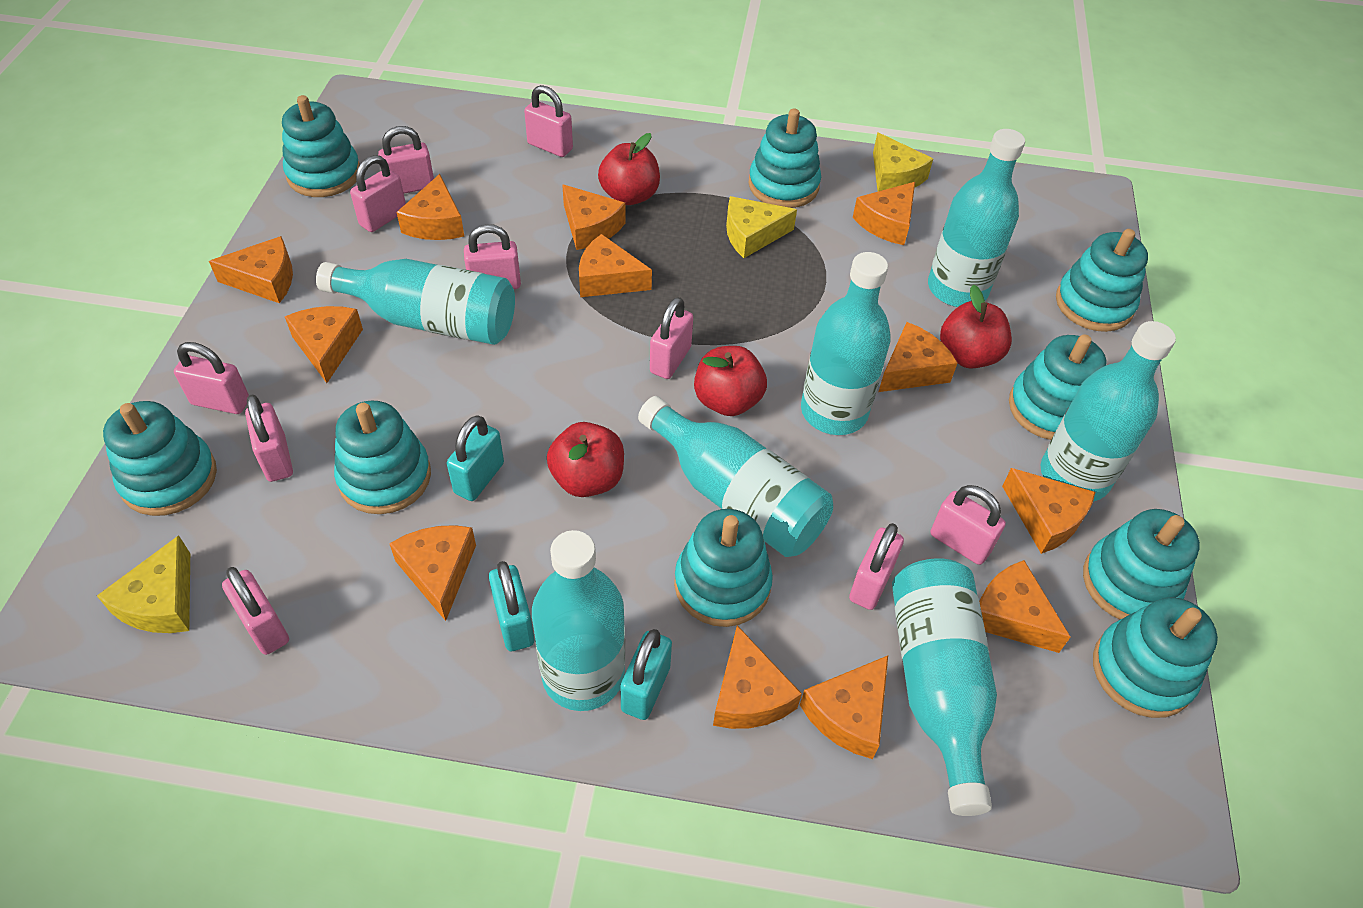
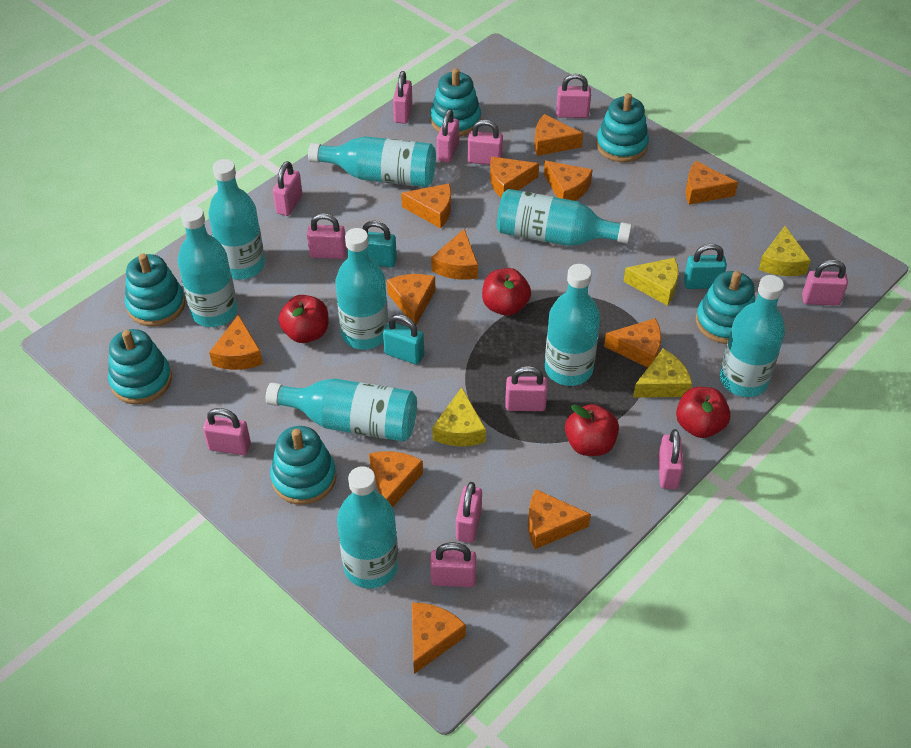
pink padlock: [174,342,249,414] [222,567,289,655] [245,394,293,482] [350,155,406,232] [378,126,434,194] [464,224,521,289] [524,85,573,157] [650,297,693,379] [849,523,904,610] [930,485,1006,565] = 10 -> [203,408,251,455] [273,161,303,216] [307,213,347,259] [393,71,412,124] [430,542,476,587] [437,109,459,163] [456,482,482,543] [468,120,503,165] [505,366,548,411] [556,74,591,118] [658,429,684,489] [802,260,848,306] = 12
turquoise bottle: [316,259,515,345] [532,530,625,711] [638,396,833,557] [801,252,891,435] [892,558,997,816] [928,129,1025,307] [1041,321,1176,501] = 7 -> [178,206,238,327] [208,159,265,280] [266,379,417,442] [308,136,436,187] [336,228,388,350] [337,466,398,588] [497,189,632,246] [545,264,600,386] [720,275,785,397] = 9
turquoise stacking toy: [103,401,217,516] [282,95,360,197] [334,401,431,514] [674,509,773,627] [748,108,821,208] [1009,334,1106,440] [1056,229,1148,332] [1083,509,1200,619] [1093,597,1218,718] = 9 -> [108,329,172,404] [125,254,185,326] [270,426,337,505] [430,68,481,136] [596,93,649,162] [696,271,755,344] = 6
yellow cheese: [97,535,190,633] [726,196,797,258] [873,132,933,191] = 3 -> [432,388,486,446] [623,258,679,306] [633,349,692,398] [758,226,811,276] = 4

